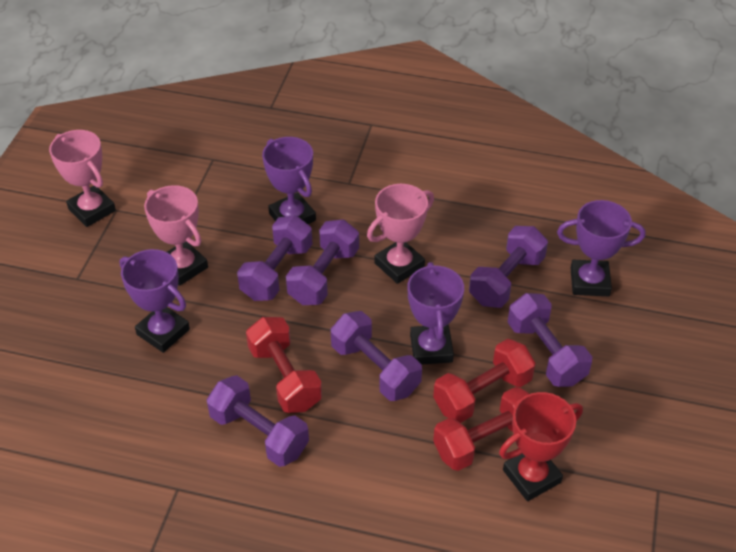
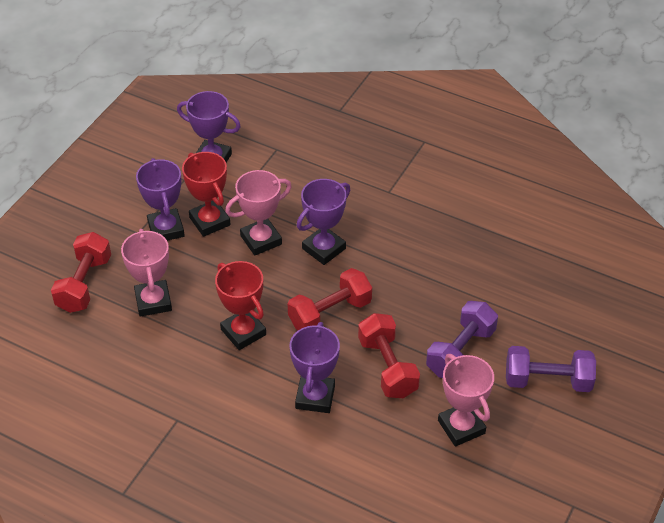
purple dumbbell: [207,375,309,467] [237,215,312,301] [286,219,359,305] [331,311,422,401] [469,226,548,308] [507,293,592,387] = 6 -> [426,301,498,378] [506,346,596,392] = 2
red trophy: [499,392,583,501] = 1 -> [182,152,230,237] [215,261,266,350] = 2

